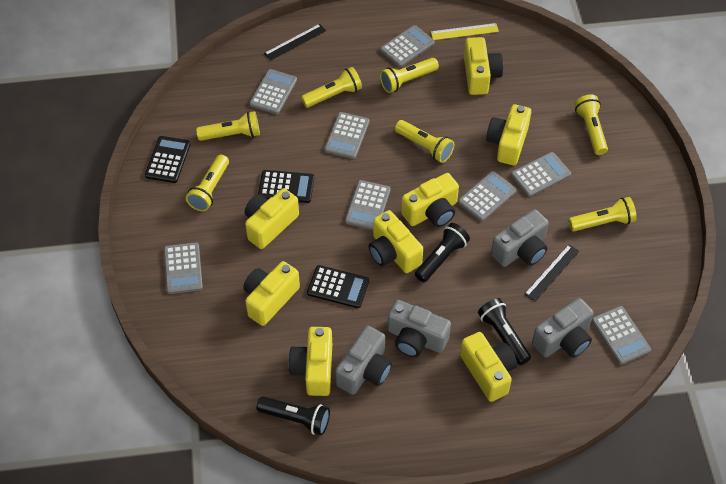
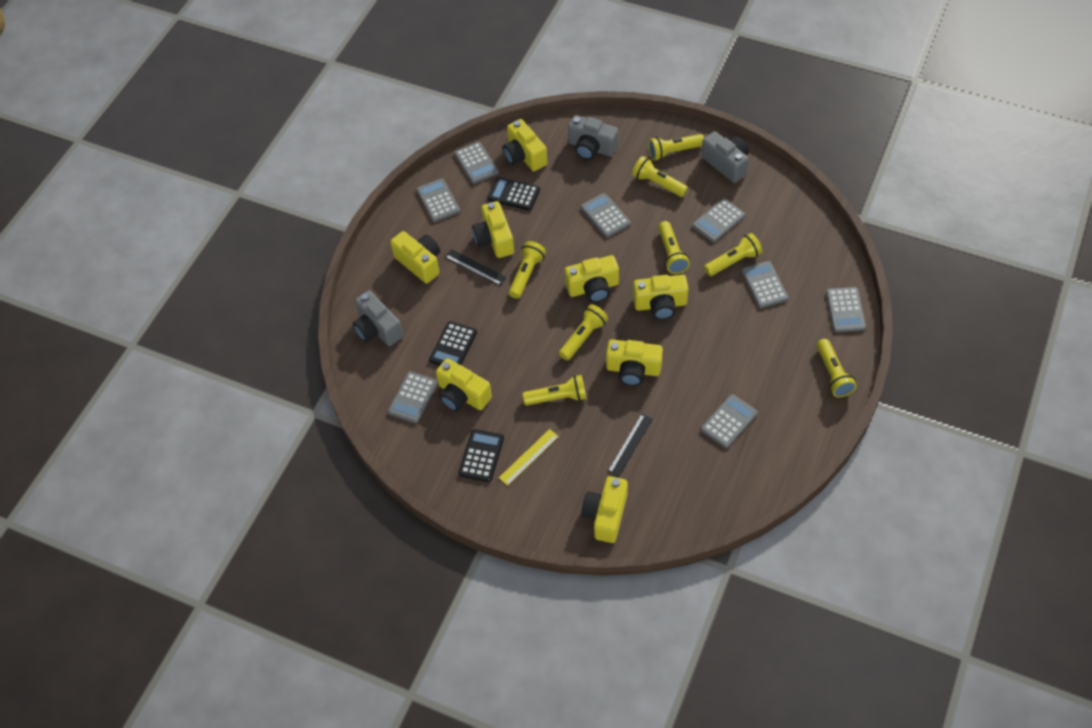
black flashlight: [257,396,330,435] [415,223,470,282] [478,298,531,365] = 3 -> none = 0
grey camera: [335,326,392,395] [387,300,451,357] [491,209,549,267] [532,298,594,358] = 4 -> [353,291,403,346] [568,115,618,160] [701,131,749,183] = 3
yellow flashlight: [186,155,229,211] [196,111,260,141] [301,67,362,108] [380,58,439,93] [395,120,454,163] [569,197,637,231] [574,94,608,155] = 7 -> [509,241,546,299] [522,375,586,406] [559,304,608,361] [632,156,688,197] [648,134,704,161] [658,221,690,274] [704,233,762,276] [816,339,857,397] = 8

